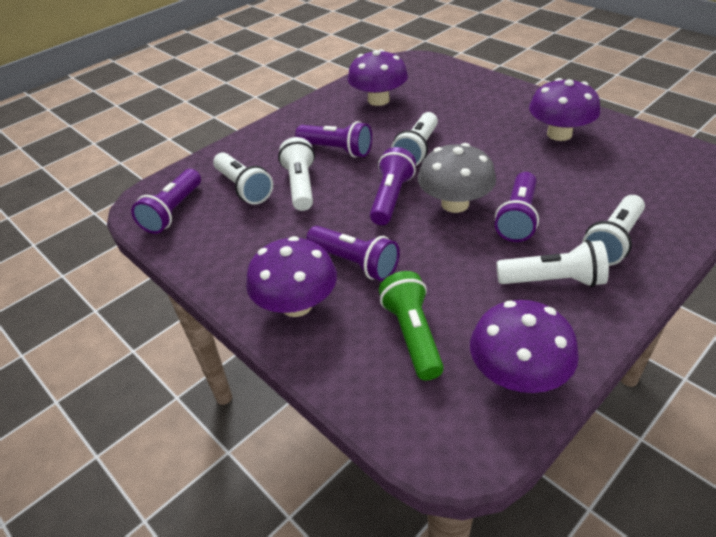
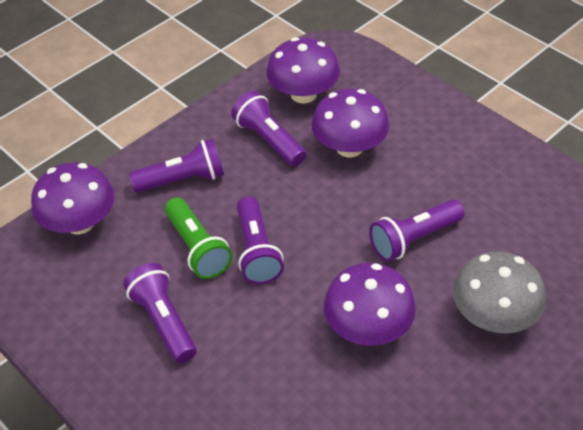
white flashlight: [213,152,273,205] [278,137,315,211] [391,112,438,166] [496,240,609,287] [582,195,645,266] = 5 -> none = 0

